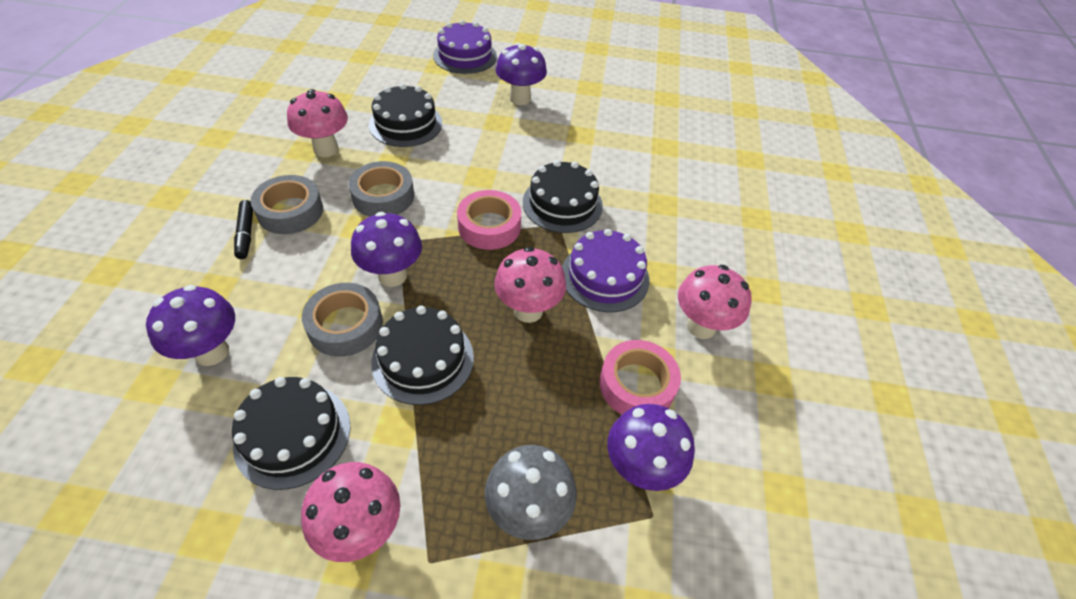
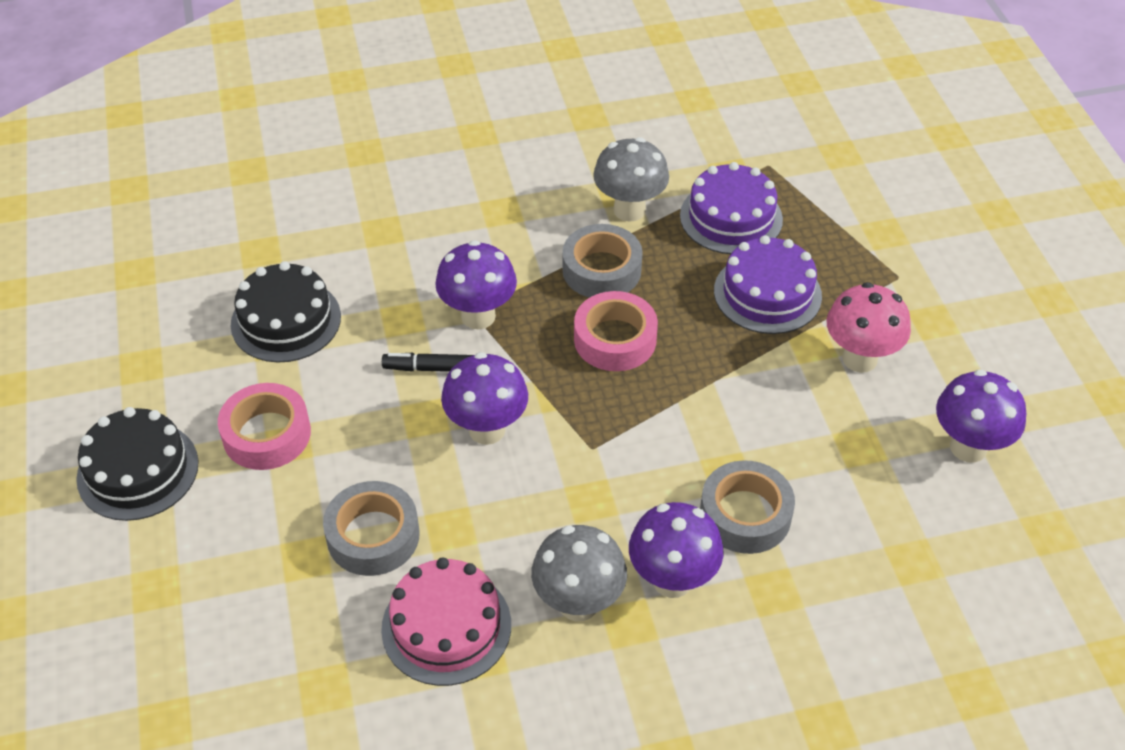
black cake: [232,377,350,490] [369,84,442,147] [371,306,474,405] [523,160,603,233] = 4 -> [76,407,199,521] [231,261,341,363] = 2
grey mushroom: [485,445,577,540] = 1 -> [531,525,627,621] [593,137,669,222] = 2
pink cake: none = 0 -> [381,557,511,686] = 1
pink mushroom: [287,89,348,157] [301,462,400,562] [494,247,566,323] [678,265,752,339] = 4 -> [827,282,911,373] = 1

